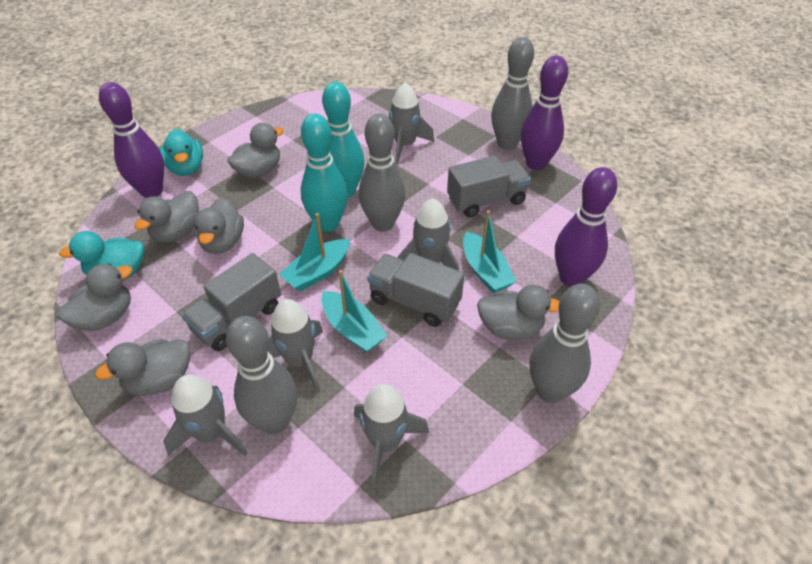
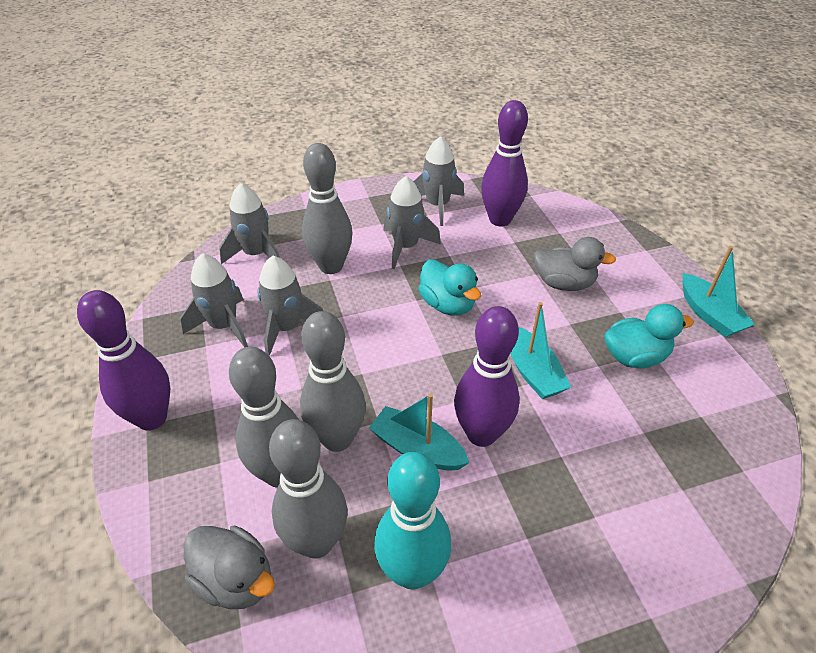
grey duck: [57,264,133,331] [95,339,190,396] [135,191,199,243] [194,198,244,254] [227,123,284,178] [477,285,560,340] = 6 -> [184,526,275,609] [534,237,616,291] = 2
grey truck: [181,253,281,351] [367,253,464,327] [447,156,531,218] = 3 -> none = 0
turquoise bowling pin: [301,114,348,232] [322,82,365,198] = 2 -> [374,452,451,589] = 1

